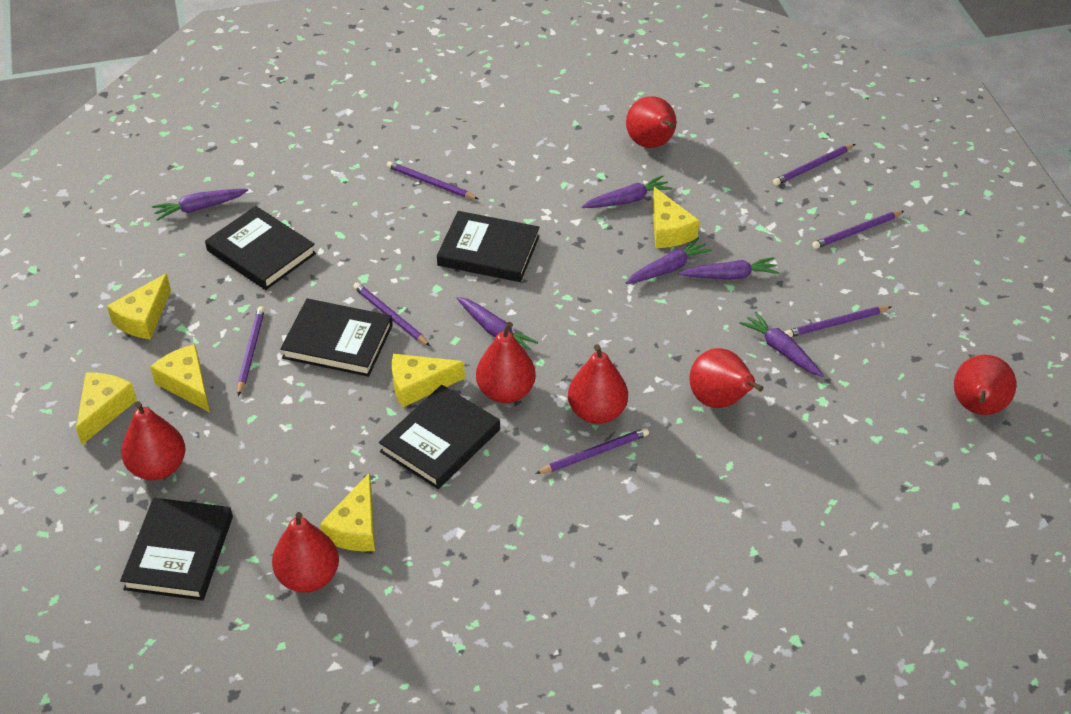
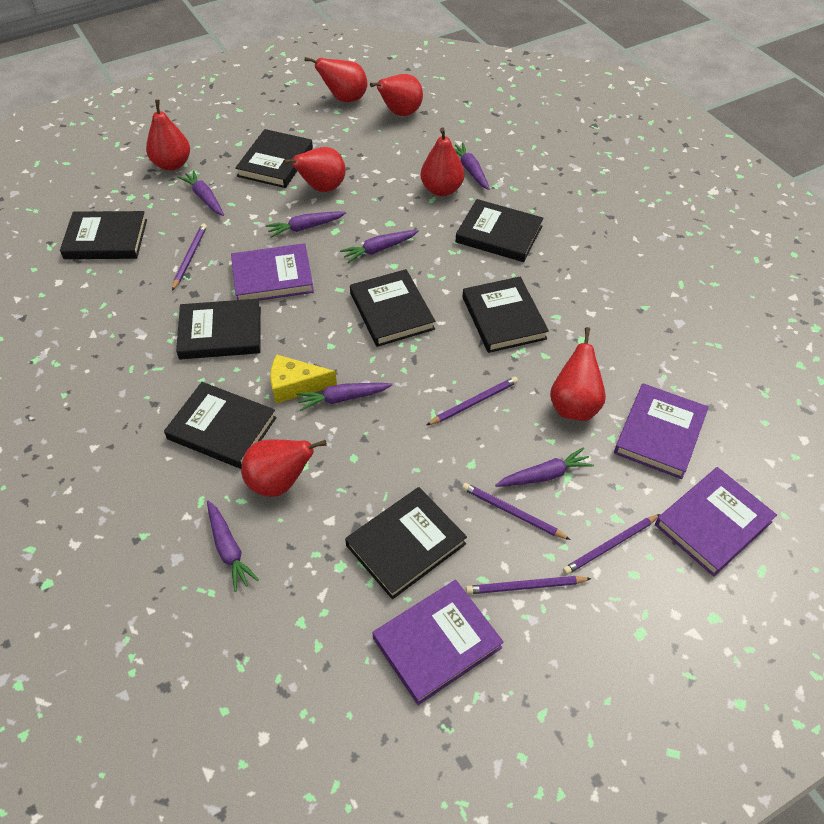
black book: [120,498,233,601] [205,206,316,290] [280,299,393,377] [379,385,500,489] [437,211,540,282] = 5 -> [60,211,147,259] [164,382,277,469] [176,299,261,359] [235,129,313,188] [345,487,467,599] [350,269,435,347] [456,199,544,262] [463,277,549,353] = 8
purple book: none = 0 -> [231,243,314,301] [372,580,504,705] [614,383,709,479] [655,467,777,576] = 4
purple carrot: [152,189,248,221] [457,297,538,350] [582,175,672,208] [626,238,712,284] [678,257,779,280] [739,312,824,377] = 6 -> [178,170,224,216] [207,500,259,592] [266,211,346,238] [296,383,392,411] [340,230,419,263] [454,142,490,190] [495,447,594,487] = 7
purple pencil: [238,306,265,396] [353,283,430,346] [387,161,478,199] [535,428,649,474] [773,144,855,186] [785,306,891,337] [812,211,904,249] = 7 -> [172,224,207,291] [427,377,518,425] [462,483,571,540] [466,576,592,594] [563,514,660,575] = 5
yellow cheese: [76,373,137,445] [107,273,171,340] [150,344,210,412] [320,472,375,551] [392,354,465,408] [653,187,700,248] = 6 -> [270,355,337,404] = 1

